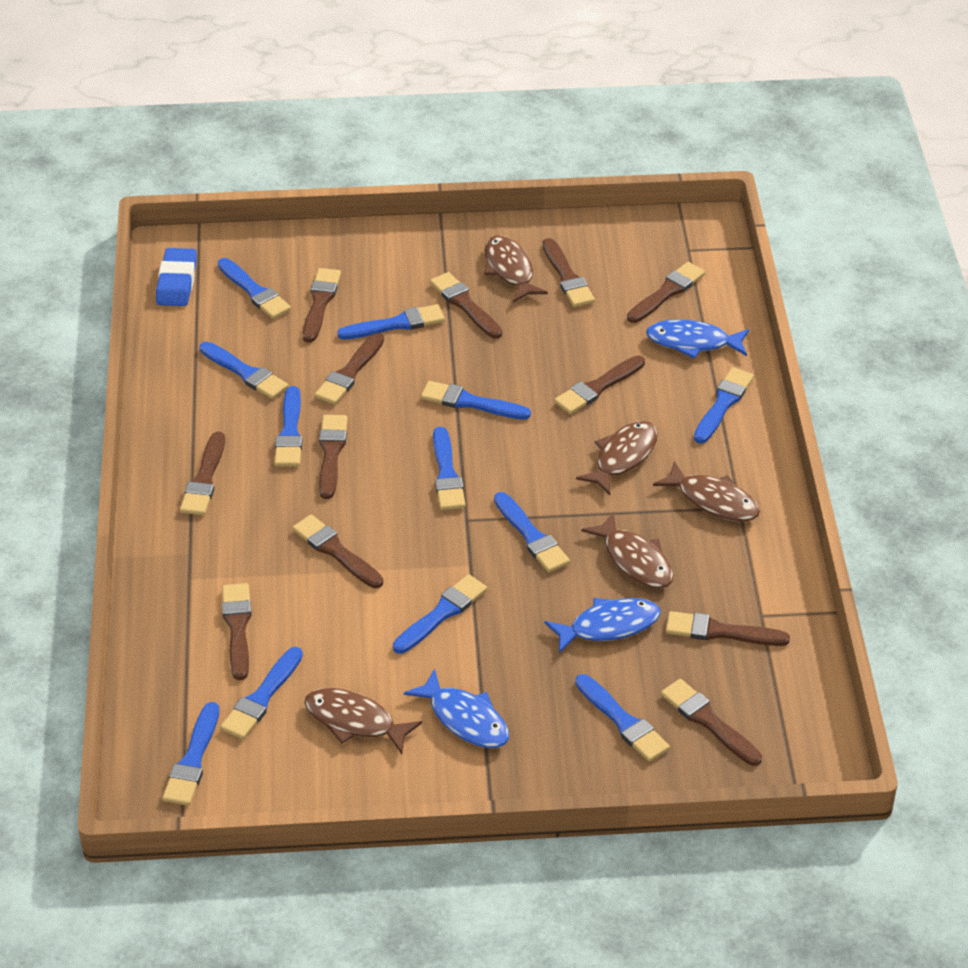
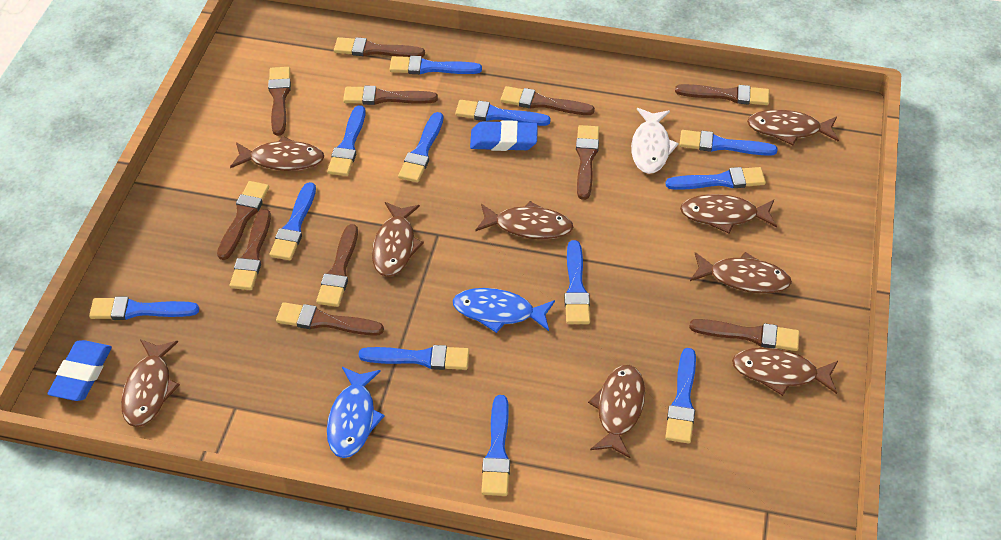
blue eraser: [156,248,197,306] = 1 -> [48,340,112,401] [470,120,538,151] = 2
blue fish: [404,669,509,748] [544,598,661,654] [646,319,750,359] = 3 -> [327,367,385,458] [453,288,555,333] = 2
brown brush: [180,431,225,515] [222,583,251,680] [292,515,383,588] [303,268,341,343] [315,333,384,405] [319,415,348,499] [430,272,503,339] [542,238,595,307] [554,355,645,414] [627,262,705,323] [661,679,762,766] [666,611,790,646] = 12 -> [217,181,269,260] [230,209,271,290] [268,67,291,136] [276,302,384,336] [316,224,358,307] [334,37,425,57] [343,86,438,105] [500,86,595,115] [576,125,599,200] [675,84,769,105] [689,319,800,351] = 11
brown fish: [304,688,422,754] [484,235,548,303] [576,421,658,495] [581,512,673,589] [653,461,760,522] = 5 -> [121,339,180,427] [230,136,324,171] [372,202,424,277] [475,201,573,240] [588,365,645,458] [680,194,777,233] [690,252,792,294] [732,348,838,396] [747,110,839,145] = 9
white fish: none = 0 -> [631,108,679,174] = 1

